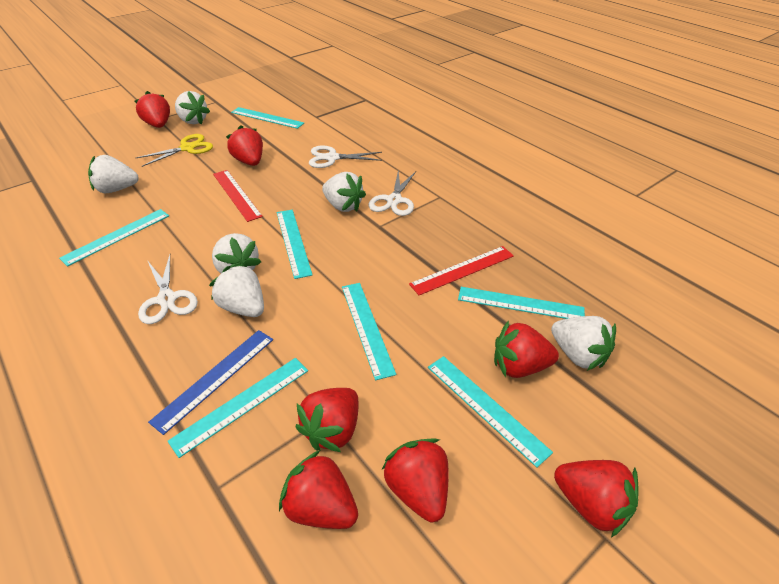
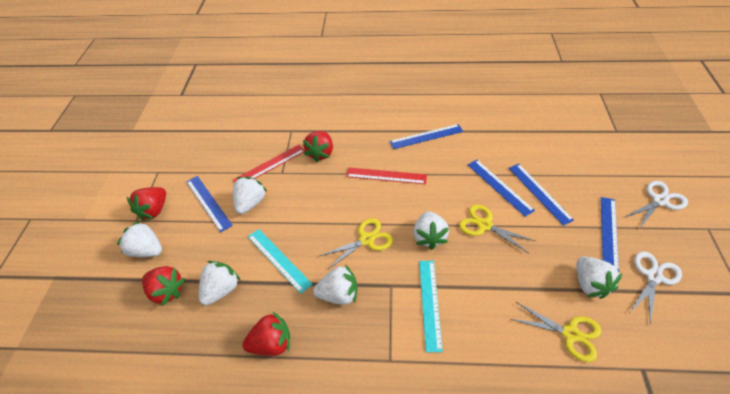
blue ruler: [148,330,273,435] = 1 -> [186,176,233,232] [390,124,463,149] [468,160,535,217] [509,164,574,226] [601,197,619,272] = 5
red strawberry: [135,91,170,128] [226,125,263,166] [279,450,358,529] [295,388,358,452] [382,438,449,522] [494,321,559,378] [554,460,639,537] = 7 -> [127,187,166,221] [142,266,185,306] [242,312,290,356] [303,131,333,162] = 4
turquoise ruler: [59,209,169,267] [167,358,308,458] [231,107,304,129] [277,210,313,279] [342,283,396,380] [428,356,553,468] [458,287,585,319] = 7 -> [248,229,312,294] [419,261,443,352] = 2
white scissors: [138,255,198,324] [309,146,382,168] [369,171,416,216] = 3 -> [623,181,688,229] [630,251,682,324] = 2
yellow scissors: [136,134,213,167] = 1 -> [319,218,393,269] [459,204,535,253] [510,302,601,362] = 3

